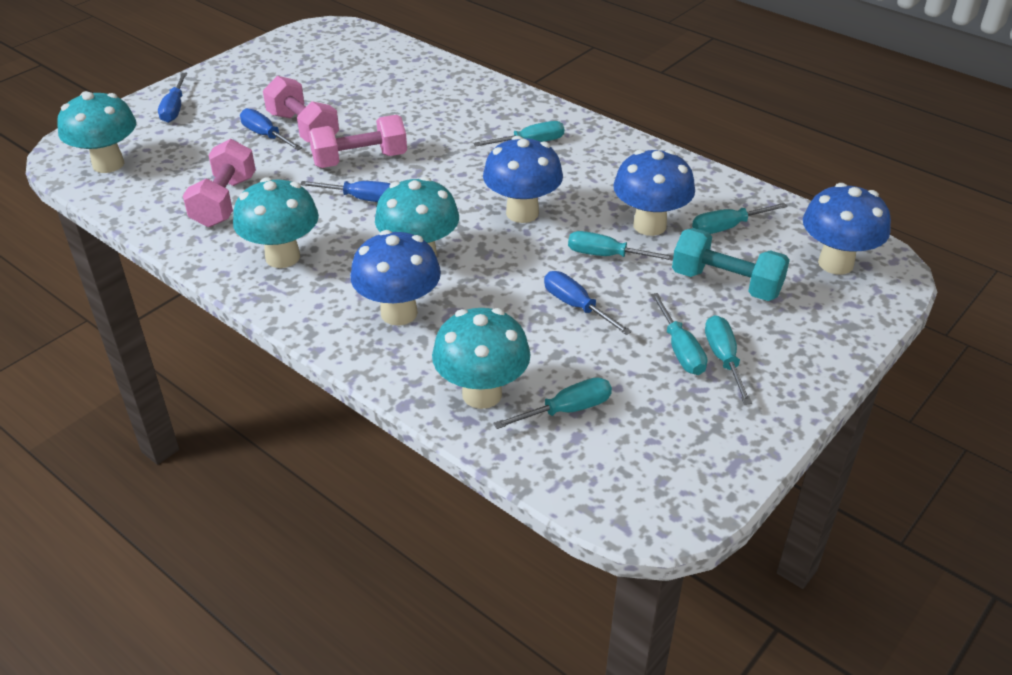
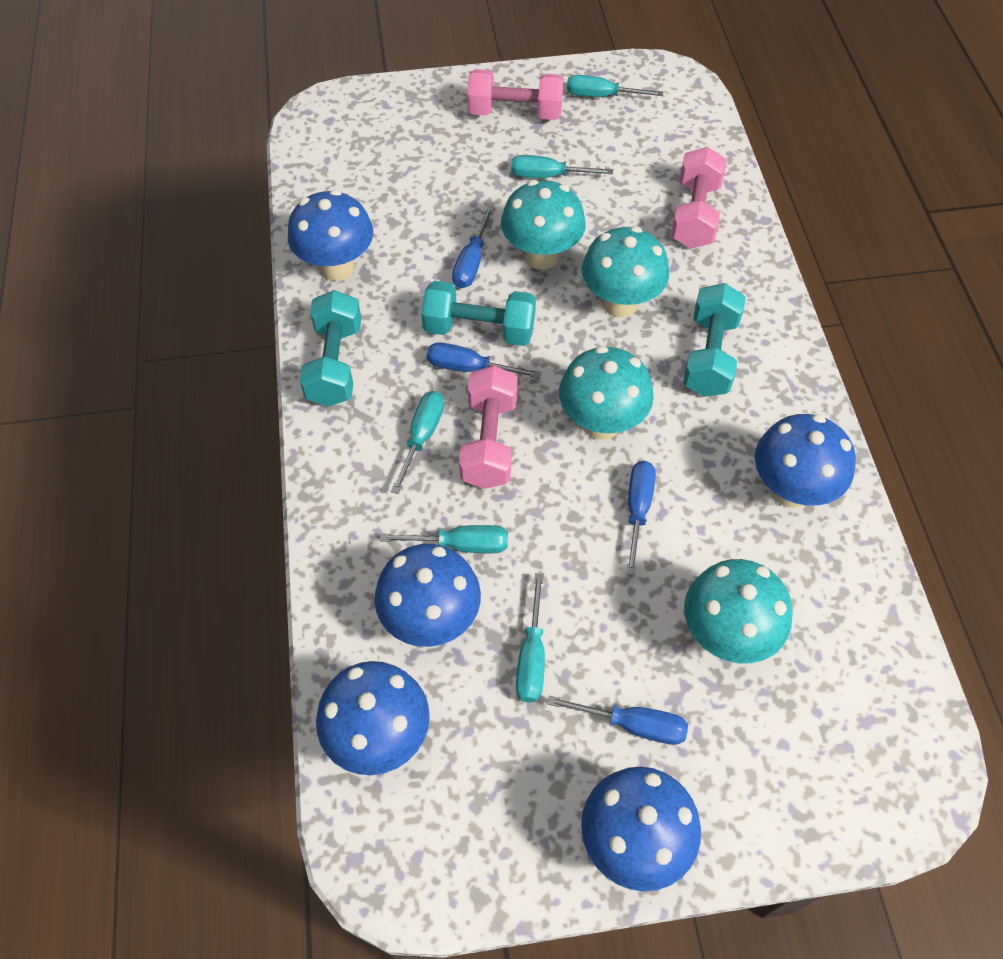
blue mushroom: [350,230,441,326] [483,136,563,223] [613,149,695,236] [803,183,891,275] = 4 -> [288,190,373,281] [316,661,430,775] [374,544,481,647] [581,767,701,891] [755,414,856,508] = 5
turquoise dumbbell: [672,228,790,301] = 1 -> [300,290,361,407] [421,281,536,346] [683,283,746,397] = 3
turquoise screwdriver: [473,121,564,147] [493,377,612,429] [568,231,673,261] [651,293,707,375] [692,203,788,234] [705,315,752,405] = 6 -> [380,525,508,553] [391,391,444,494] [511,155,613,178] [516,573,545,703] [567,75,663,97] = 5

